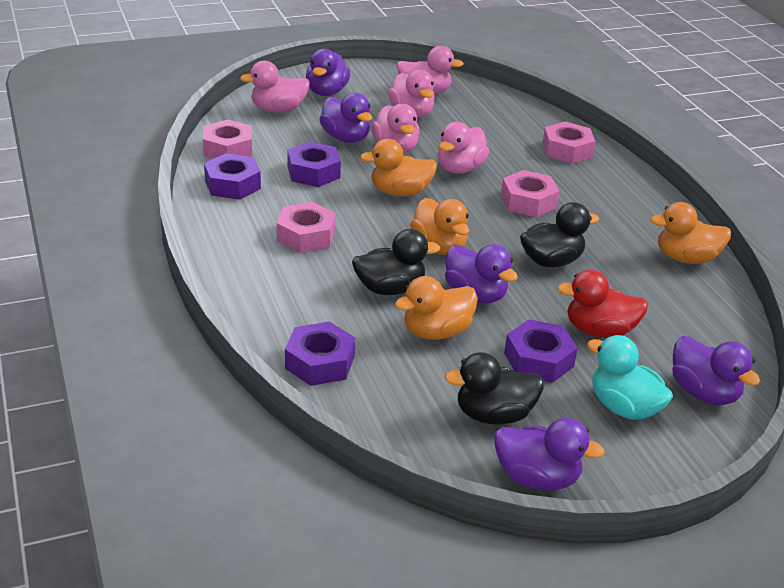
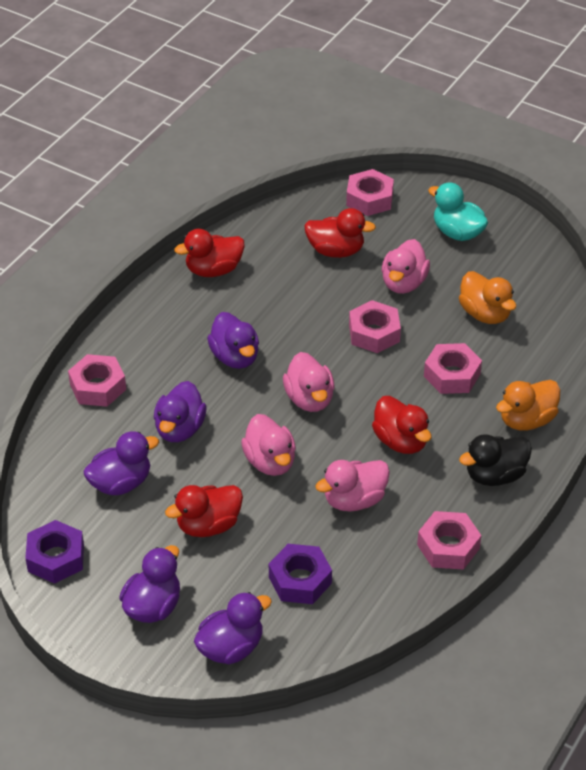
black duck: [352,229,440,295] [445,352,544,424] [520,202,599,267] = 3 -> [459,434,532,486] = 1
orange duck: [360,139,437,197] [395,276,478,340] [410,198,469,255] [650,202,731,264] = 4 -> [459,271,516,324] [496,380,560,431] = 2
pink duck: [240,61,310,113] [371,104,420,153] [388,70,435,118] [397,46,464,95] [438,122,489,174] = 5 -> [241,414,296,476] [283,352,335,412] [315,460,390,512] [382,239,430,294] = 4
pink nut: [203,120,252,159] [277,202,336,253] [501,170,559,217] [542,122,595,164] = 4 -> [68,354,126,407] [346,169,394,216] [349,300,401,353] [417,511,482,570] [424,343,482,394] = 5
purple nut: [204,153,261,200] [285,322,355,386] [288,142,341,187] [504,319,578,383] = 4 -> [25,520,84,584] [269,544,332,604] = 2
red duck: [557,270,648,338] = 1 -> [165,485,243,537] [174,229,245,277] [304,208,376,258] [372,396,431,454] = 4

